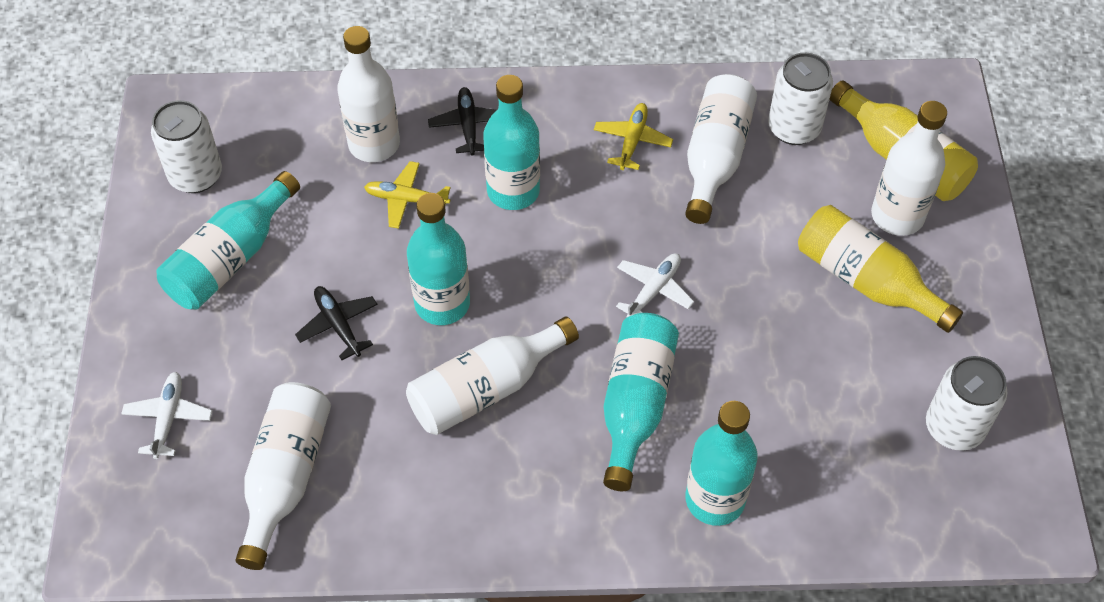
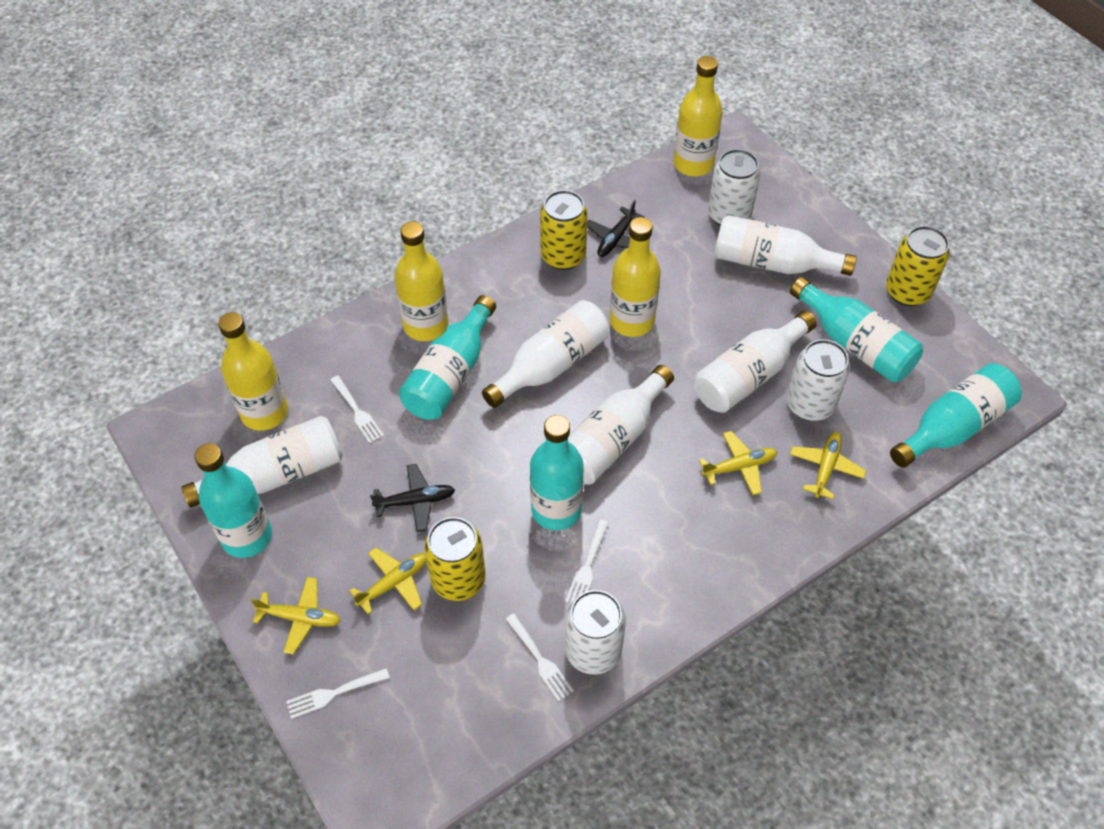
white fork: none = 0 -> [286,668,390,719] [330,375,384,443] [506,613,574,701] [566,520,609,603] = 4
white plane: [121,372,212,459] [616,253,694,317] = 2 -> none = 0
yellow bottle: [798,205,963,333] [829,80,978,201] = 2 -> [218,312,288,431] [394,221,448,341] [610,217,661,337] [673,56,723,176] = 4
yellow can: none = 0 -> [424,517,486,601] [540,190,588,270] [886,226,950,306] = 3
yellow plane: [364,161,451,229] [594,103,673,170] = 2 -> [251,577,341,654] [350,547,427,614] [699,431,777,495] [790,432,866,499] = 4

